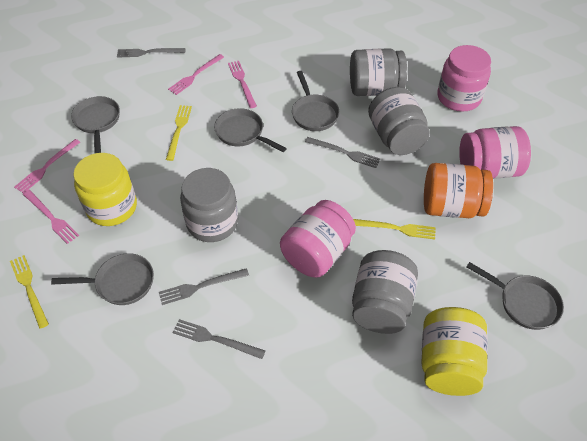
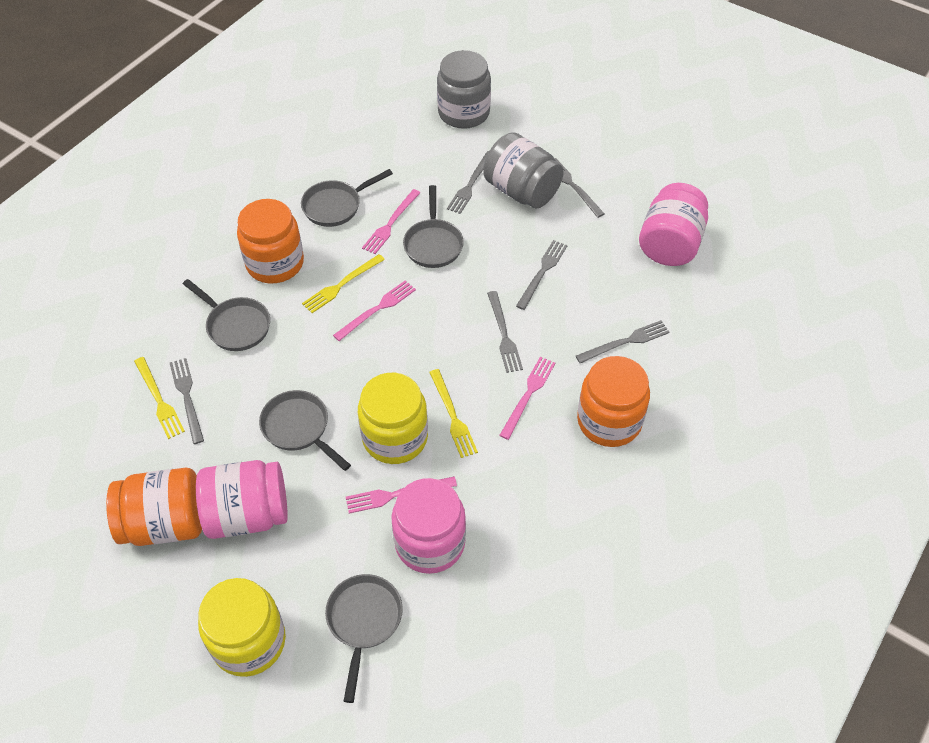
grey fork: [117,48,186,58] [159,268,249,305] [172,319,265,359] [305,137,380,168] = 4 -> [170,358,204,444] [447,151,489,214] [487,291,523,373] [516,240,568,310] [555,158,605,218] [576,320,670,363] = 6
grey jar: [180,168,238,242] [350,48,407,96] [352,250,418,334] [368,87,430,155] = 4 -> [437,50,491,129] [483,132,564,209] = 2
orange jar: [424,163,493,218] = 1 -> [106,468,202,546] [237,199,304,284] [577,356,650,447] = 3

